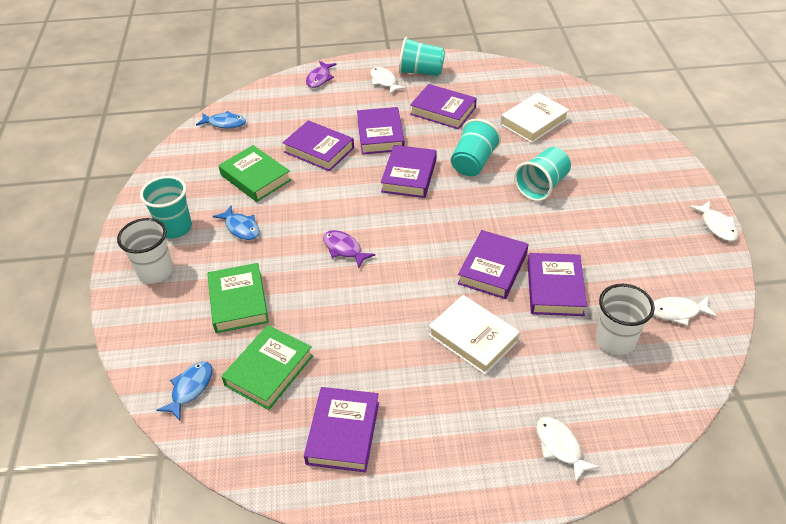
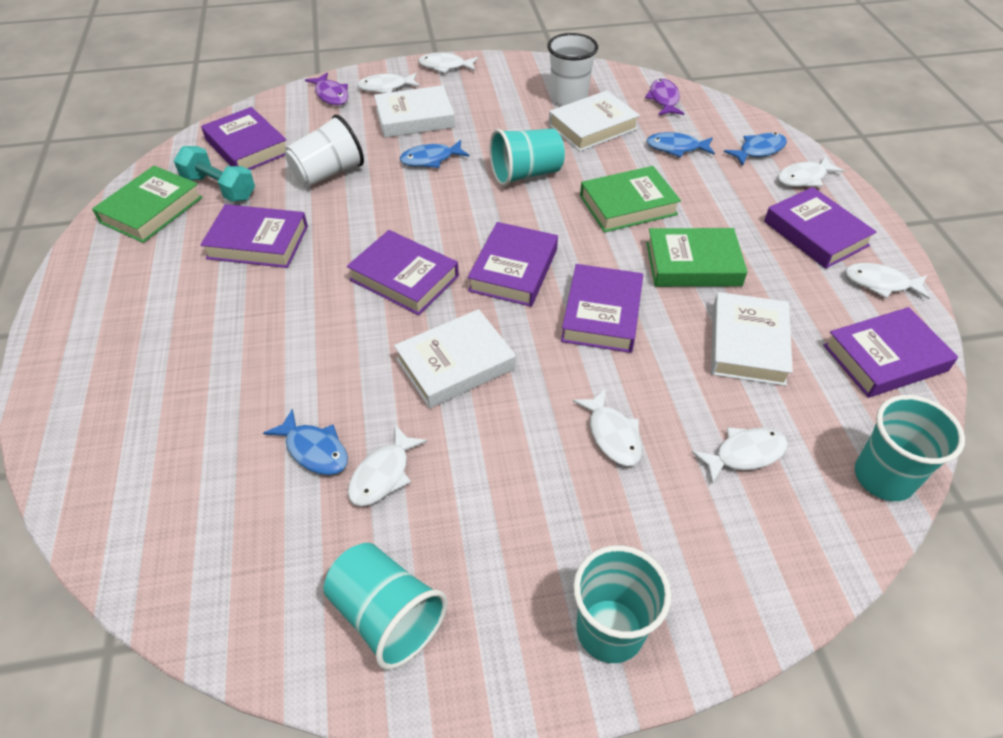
blue fish: [156,361,213,421] [196,111,246,128] [213,206,260,240] = 3 -> [263,409,348,475] [400,140,470,168] [646,132,715,158] [724,133,787,166] = 4
turquoise dumbbell: none = 0 -> [174,146,255,202] = 1
white book: [429,295,520,375] [500,92,569,143] = 2 -> [374,85,455,138] [394,309,516,408] [549,90,640,151] [711,292,793,386] = 4
white fish: [370,67,406,94] [536,417,600,483] [653,297,717,326] [690,201,739,241] = 4 -> [348,425,428,506] [357,73,420,93] [418,53,478,73] [573,389,642,466] [692,427,788,484] [778,156,844,187] [845,263,930,299] = 7

